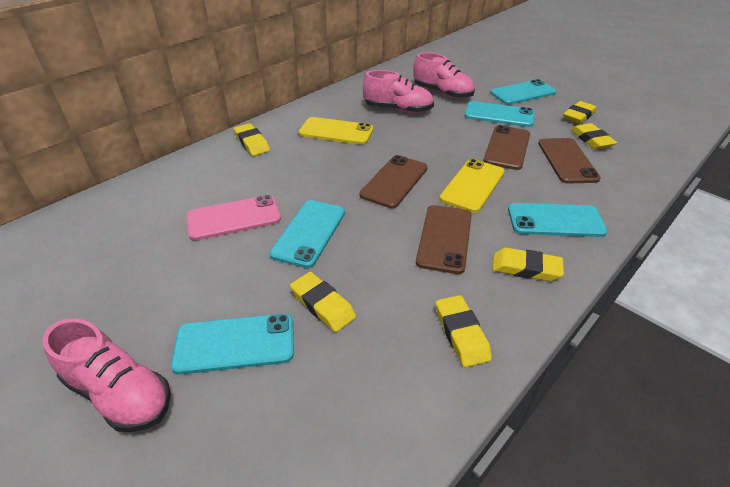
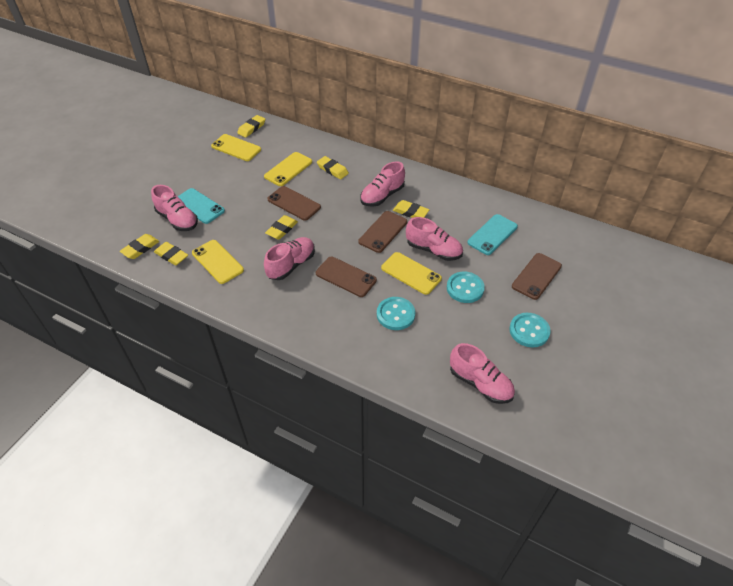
pink phone: [186,195,281,241] = 1 -> none = 0
pink shoe: [43,319,171,432] [363,70,434,113] [413,52,475,99] = 3 -> [151,185,198,231] [264,237,315,280] [360,161,405,207] [406,217,463,261] [450,343,515,404] = 5
turquoise button: none = 0 -> [377,297,415,330] [447,272,485,303] [509,313,551,347] = 3
turquoise phone: [171,314,294,375] [269,200,345,268] [465,101,535,127] [490,79,556,105] [508,203,608,237] = 5 -> [177,188,225,224] [467,214,518,255] = 2
yellow phone: [299,117,373,145] [439,159,505,213] = 2 -> [192,240,244,284] [211,134,261,161] [264,152,312,186] [381,252,442,295] = 4

